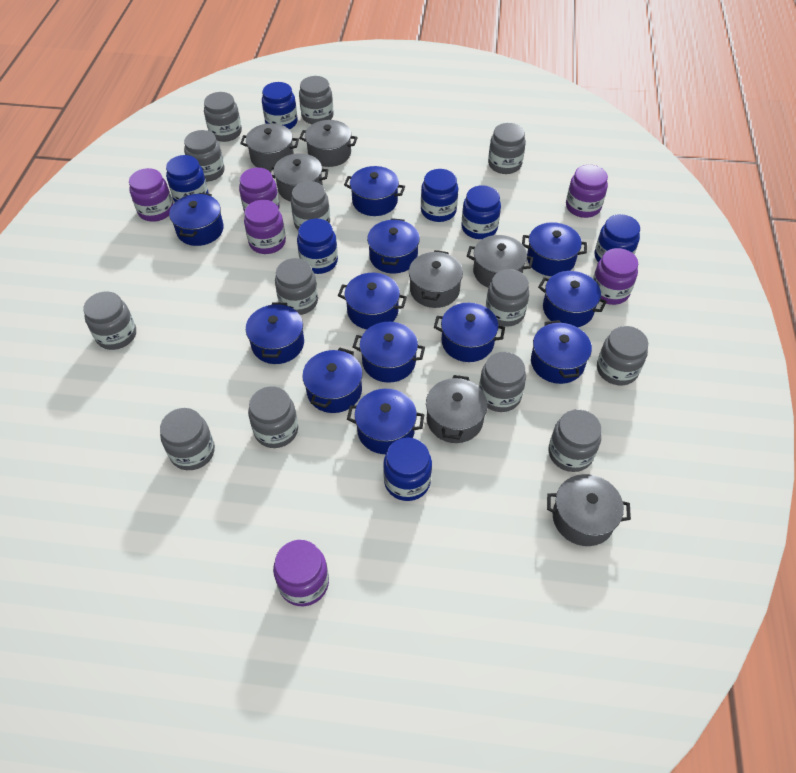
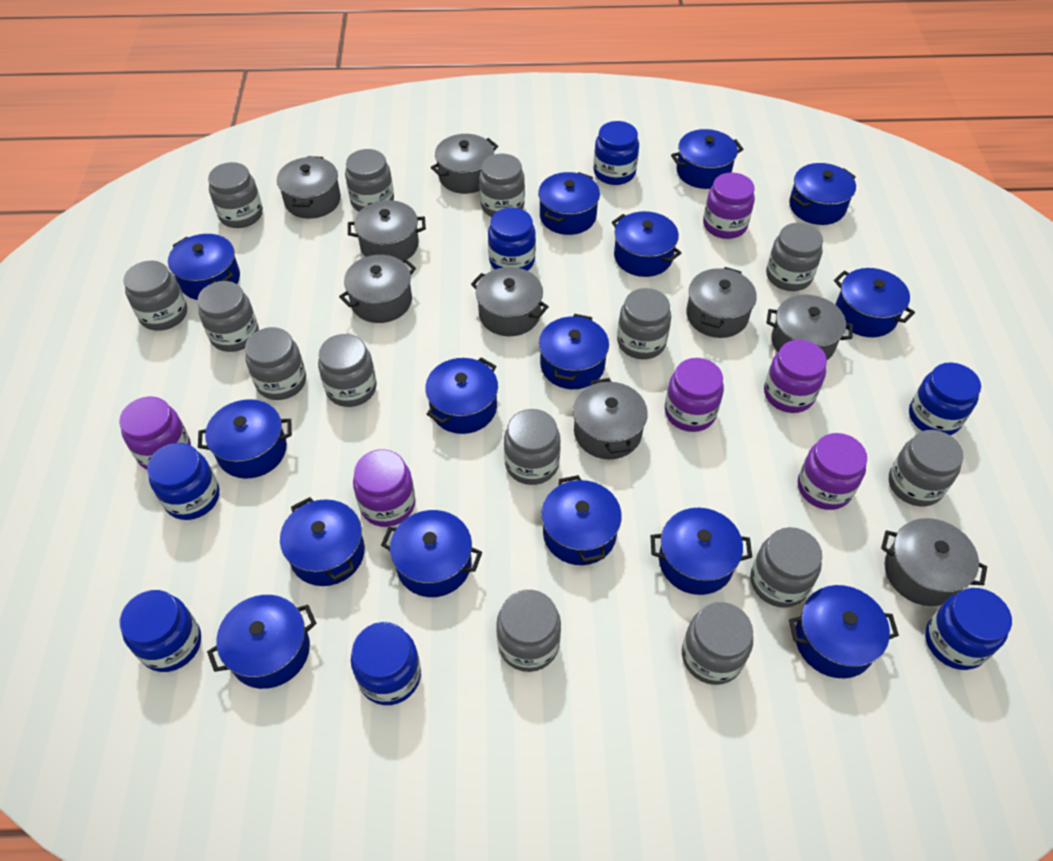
blue pot: [169,193,224,246] [246,302,304,364] [302,348,363,413] [338,273,407,330] [344,166,405,216] [347,389,424,454] [353,322,425,383] [367,218,420,273] [434,303,505,362] [522,222,587,276] [531,320,592,384] [538,271,607,328] = 12 -> [168,234,240,300] [198,399,292,479] [207,595,316,689] [280,497,365,586] [381,510,482,597] [425,357,498,434] [538,172,600,235] [539,314,609,389] [541,475,622,565] [612,211,681,277] [650,508,752,595] [671,129,743,189] [789,163,856,225] [789,585,899,678] [834,268,915,337] = 15
grey jar: [83,292,136,350] [160,408,215,470] [184,130,225,182] [204,92,242,142] [248,386,298,448] [275,258,318,315] [291,181,330,230] [299,76,334,124] [479,352,526,412] [486,269,530,327] [488,123,526,174] [548,409,602,472] [597,326,648,385] = 13 -> [123,261,187,331] [197,281,259,352] [208,162,263,228] [245,327,306,400] [318,334,377,407] [345,149,394,211] [479,154,525,217] [496,590,561,672] [504,409,561,485] [617,288,671,359] [682,602,753,685] [750,527,822,608] [766,223,823,291] [889,430,963,506] = 14
grey pot: [240,123,299,171] [269,153,328,202] [299,120,357,167] [409,250,463,308] [426,375,488,443] [467,235,533,287] [547,474,631,546] = 7 -> [277,156,341,219] [339,255,416,323] [348,200,426,260] [431,134,498,194] [471,267,549,336] [573,378,648,459] [686,267,757,338] [766,294,853,360] [881,518,987,606] = 9

